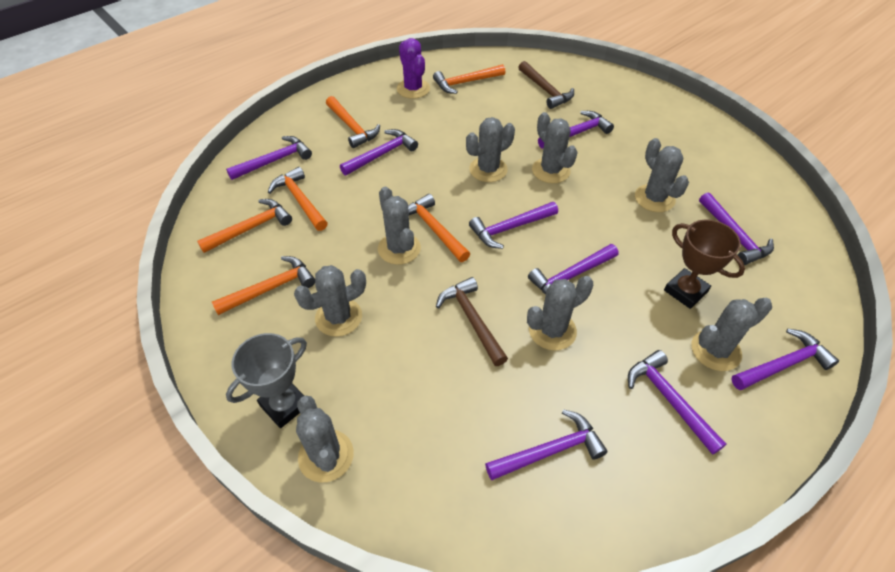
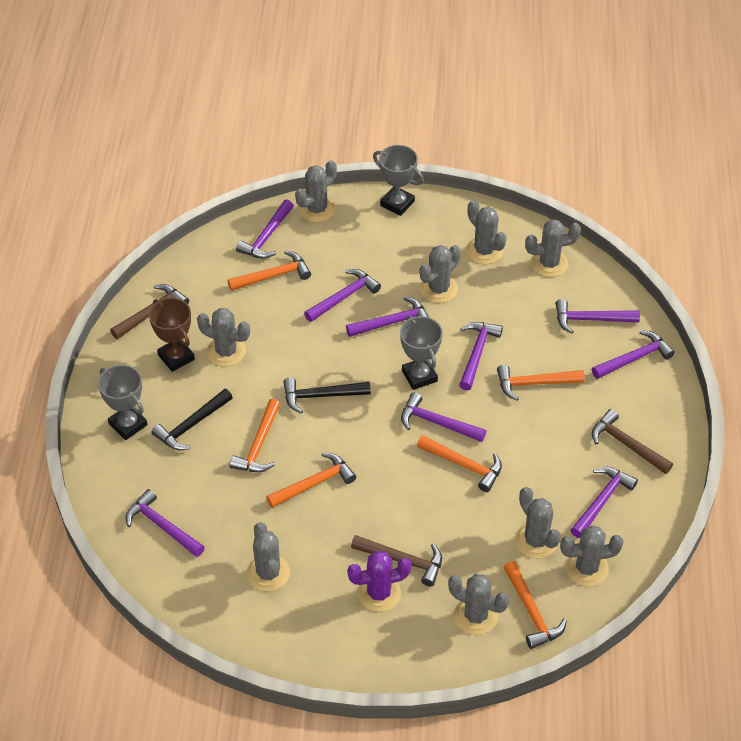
black hammer: none = 0 -> [152,389,233,450] [283,377,371,414] = 2
brown hammer: [436,277,508,366] [518,61,574,109] = 2 -> [110,284,189,339] [351,535,442,587] [592,409,673,474] = 3
grey cactus: [294,265,366,337] [296,396,354,483] [378,187,421,265] [466,117,515,182] [527,276,593,351] [532,112,578,183] [635,138,689,212] [691,298,772,371] = 8 -> [197,308,250,367] [247,522,290,592] [295,160,337,222] [419,245,461,303] [448,574,509,635] [466,200,507,264] [515,487,561,559] [525,219,581,277] [560,525,624,586] = 9
grey trophy: [226,333,307,428] = 1 -> [98,365,148,440] [373,145,424,216] [400,316,443,390] = 3

